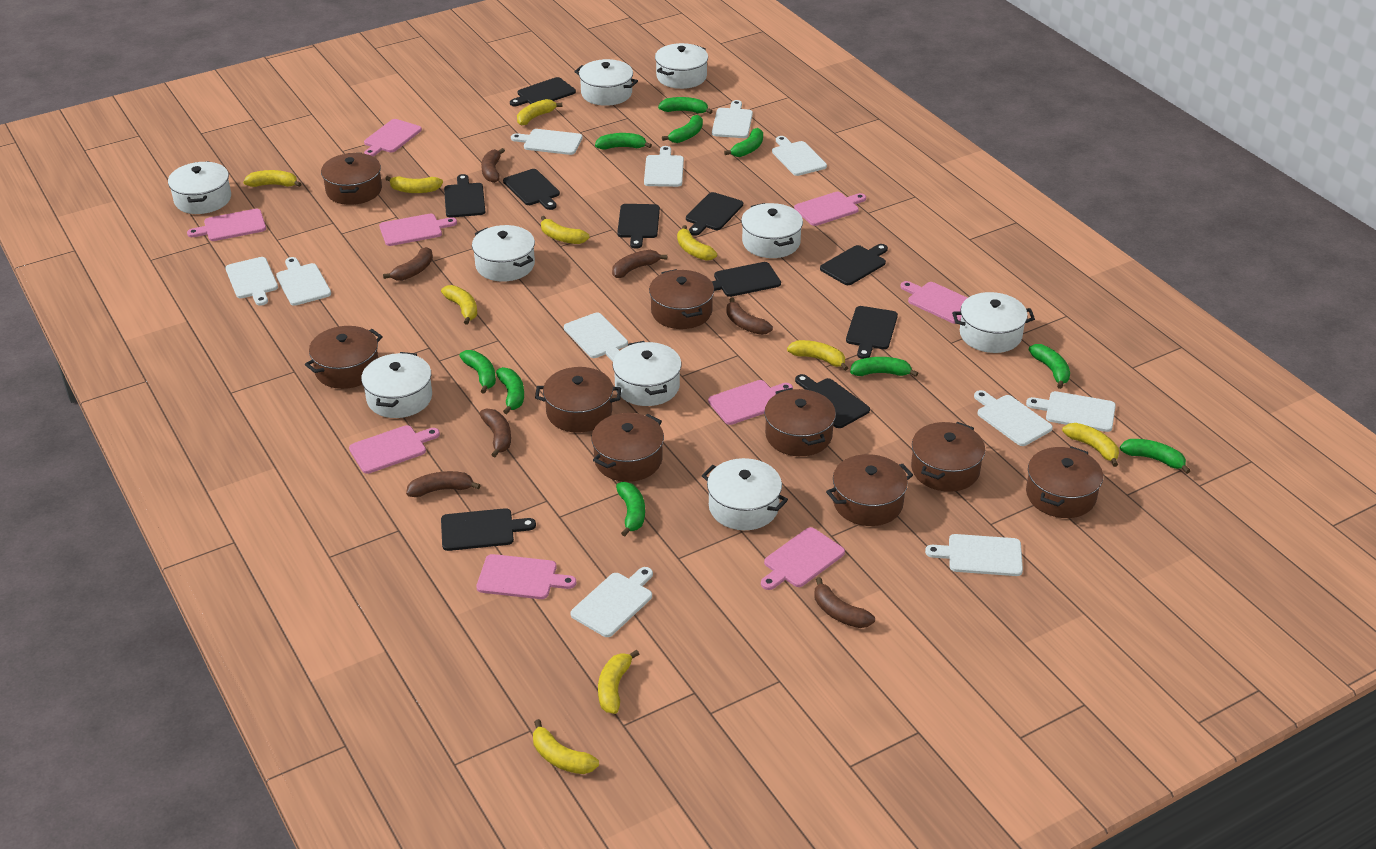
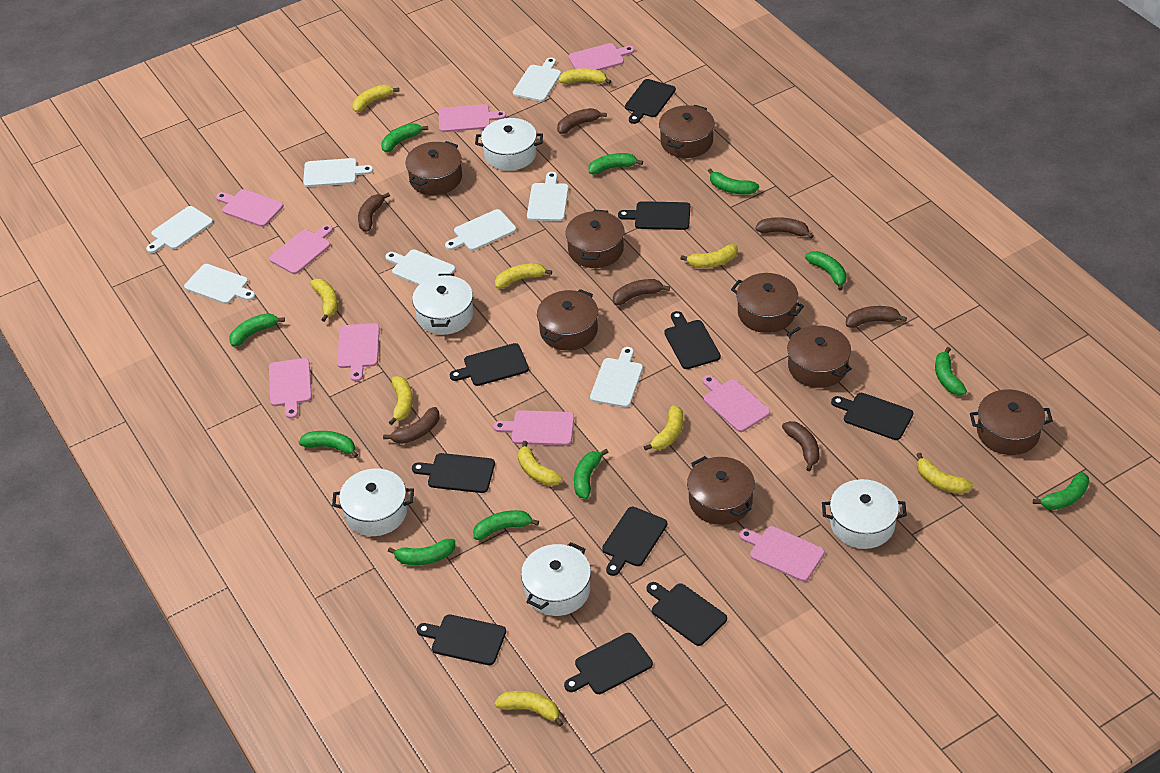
brown pot: [305,326,383,389] [321,153,382,205] [535,367,621,433] [591,413,664,482] [649,269,714,329] [764,388,836,456] [826,454,913,526] [911,422,985,492] [1026,446,1103,518] = 9 -> [405,141,462,195] [537,289,598,351] [565,210,625,268] [659,105,715,158] [687,456,755,525] [731,273,804,333] [787,325,852,388] [970,389,1053,455] = 8
green banana: [459,350,496,394] [496,367,524,414] [595,133,652,150] [616,482,645,536] [658,97,713,114] [662,115,703,143] [724,128,763,157] [850,357,918,377] [1029,344,1070,389] [1120,439,1191,474] = 10 -> [229,313,285,347] [299,431,358,458] [381,123,428,152] [388,539,455,565] [473,510,539,540] [574,449,608,499] [588,153,643,175] [708,168,759,195] [805,251,847,291] [935,347,967,395] [1033,472,1089,510] = 11
white cutting board: [225,257,278,306] [276,257,331,306] [511,129,583,155] [564,313,628,362] [571,567,653,637] [644,146,684,187] [712,100,753,138] [772,136,827,176] [925,534,1023,576] [974,390,1053,446] [1026,391,1116,432] = 11 -> [146,206,213,253] [184,264,255,304] [303,158,373,187] [385,250,455,285] [445,209,516,251] [513,57,561,102] [527,172,569,221] [590,347,643,407] = 8
white pot: [168,161,231,214] [361,352,432,418] [472,225,535,282] [574,59,638,106] [613,341,681,406] [655,43,708,89] [702,458,788,530] [741,203,803,258] [952,292,1035,353] = 9 -> [332,468,414,536] [412,274,474,335] [475,118,543,171] [521,542,591,616] [822,479,907,549] = 5

